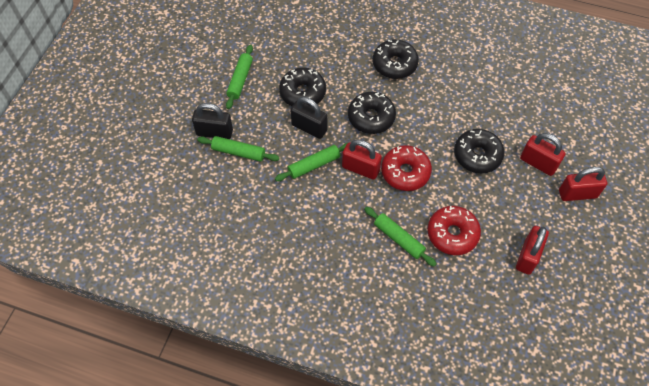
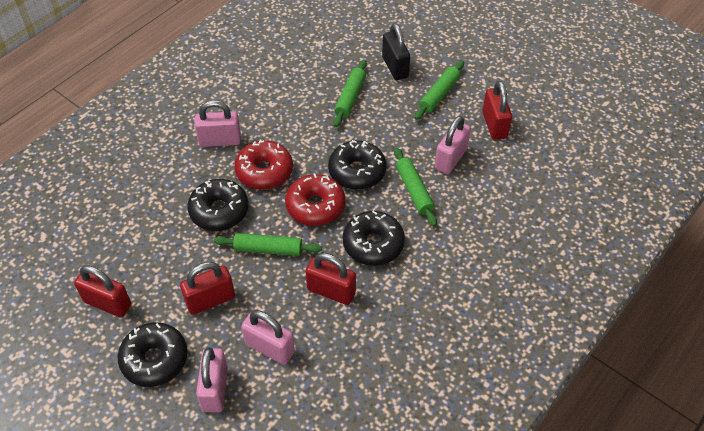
black padlock: [192,103,233,139] [290,97,328,139] = 2 -> [382,23,410,80] = 1
pink padlock: none = 0 -> [194,100,241,147] [196,347,228,412] [241,310,295,365] [435,116,471,174] = 4

